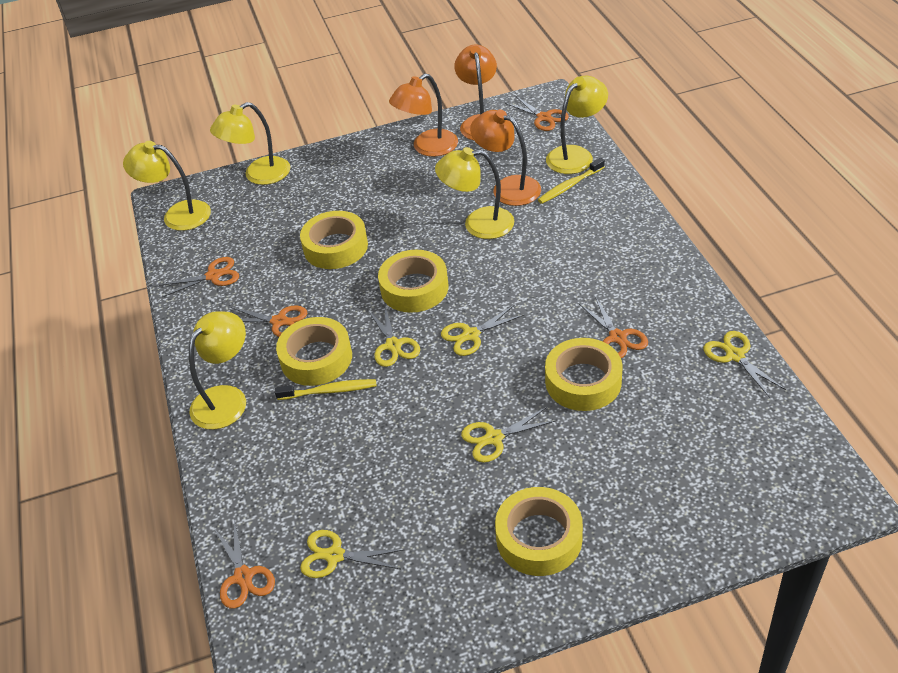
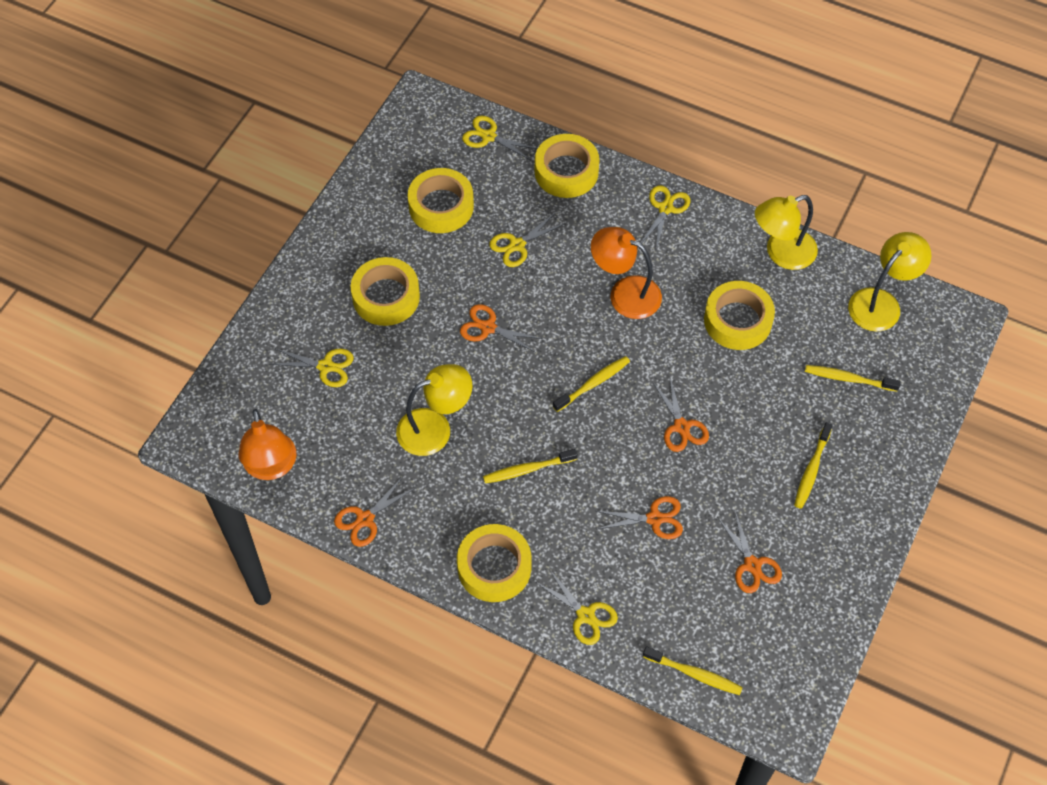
orange lamp: [389,74,458,157] [454,45,497,140] [470,109,541,206] = 3 -> [238,409,297,480] [591,227,662,319] = 2
yellow lamp: [123,141,211,231] [189,311,246,430] [210,102,290,185] [435,147,514,239] [546,76,608,174] = 5 -> [396,364,472,456] [755,195,818,270] [848,232,932,331] = 3
yellow toothbrush: [275,379,376,400] [538,158,605,204] = 2 -> [483,449,578,483] [553,356,630,412] [643,646,743,695] [794,422,833,509] [805,365,900,392] = 5

